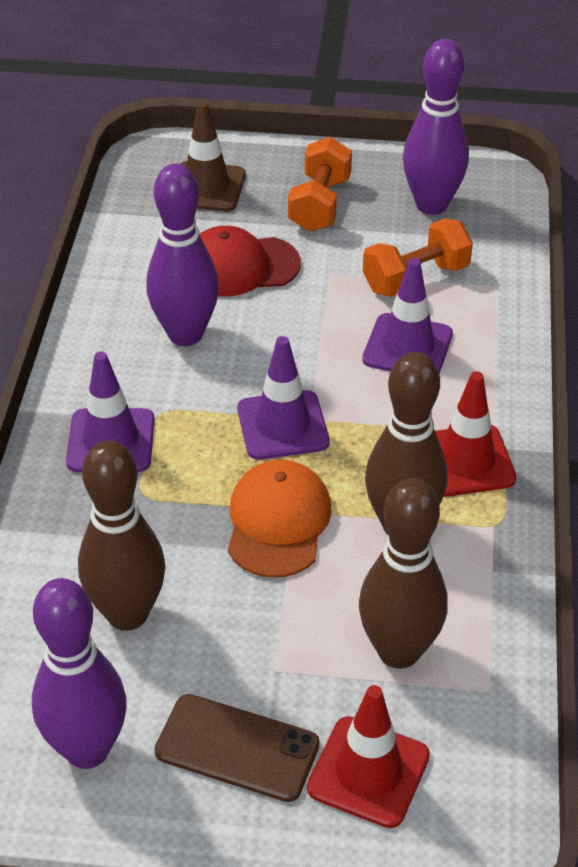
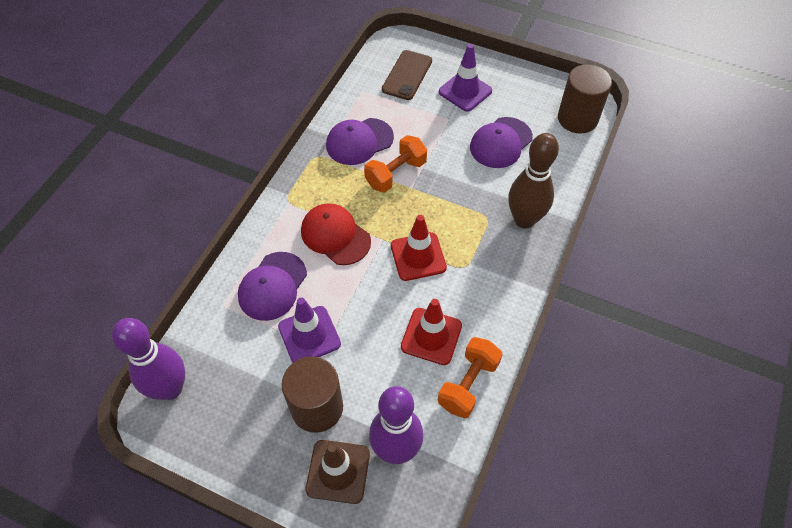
brown bowling pin: [78,440,166,631] [359,478,447,669] [365,352,447,535] = 3 -> [508,133,559,229] = 1
brown cylinder: none = 0 -> [282,356,343,433] [558,64,612,134] = 2
orange cap: [228,460,331,577] = 1 -> none = 0
purple bowling pin: [32,578,127,769] [146,164,219,346] [403,39,469,215] = 3 -> [112,318,185,400] [369,386,423,464] = 2
purple cap: none = 0 -> [238,252,307,321] [326,118,394,165] [470,117,533,168] = 3
purple traffic cone: [66,352,155,472] [237,336,330,460] [362,258,453,374] = 3 -> [278,298,341,363] [439,44,492,112] = 2

